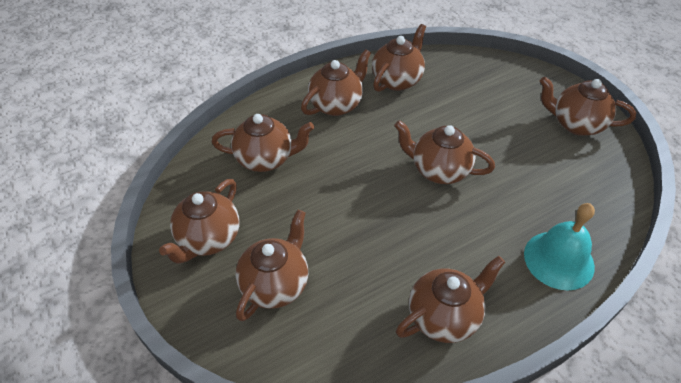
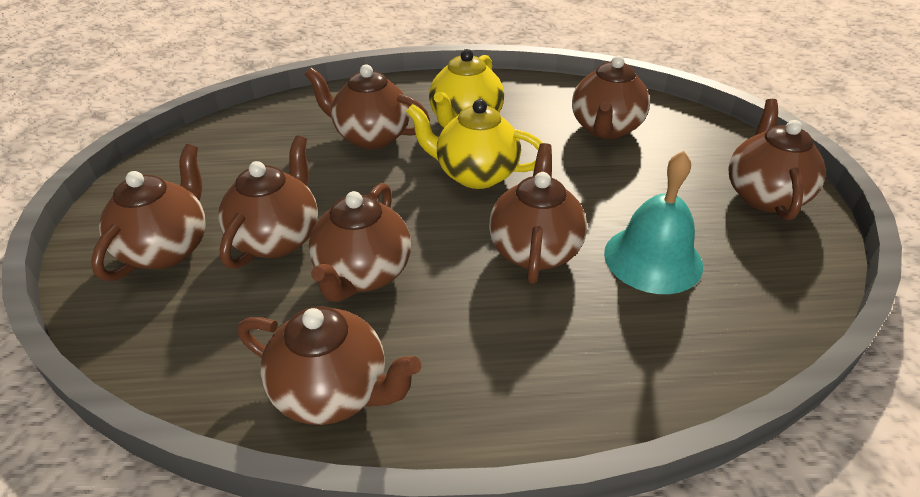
yellow teapot: none = 0 -> [406,99,542,189] [429,49,504,128] = 2

